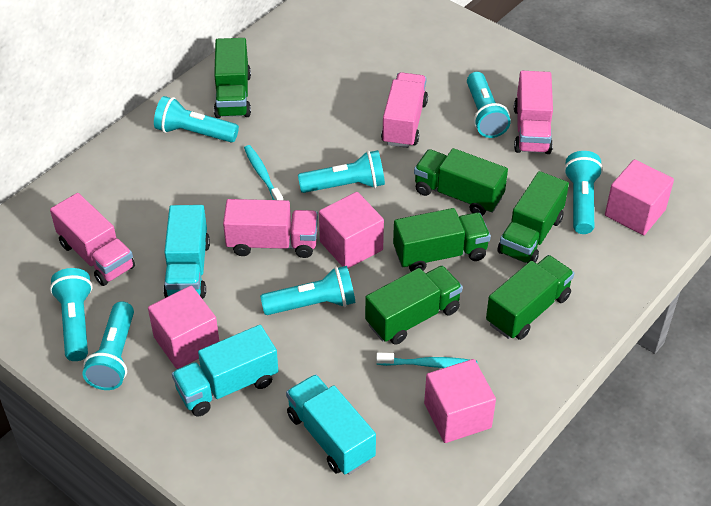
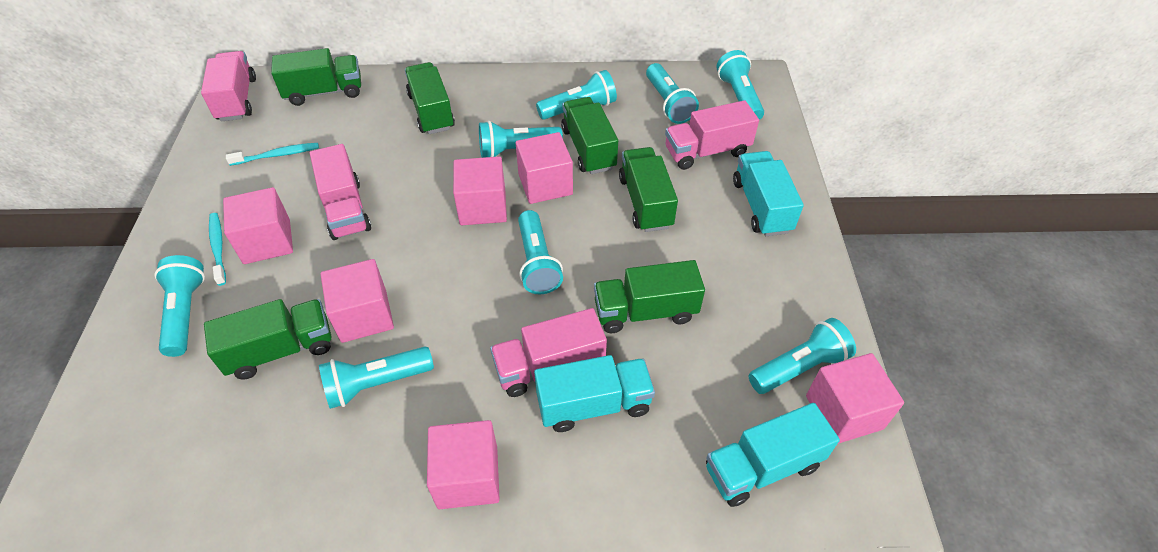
pink cube: [148,286,219,369] [319,192,384,268] [424,359,496,443] [605,159,674,235] = 4 -> [223,187,293,264] [321,259,394,343] [427,420,500,509] [453,157,507,225] [516,132,573,204] [806,353,904,444] = 6
turquoise flashlight: [50,268,93,361] [82,302,134,390] [154,96,239,142] [260,266,355,315] [298,150,385,193] [467,72,511,138] [564,151,603,234] = 7 -> [154,255,205,357] [319,347,434,409] [479,121,563,158] [518,210,563,294] [536,70,617,120] [646,63,699,124] [716,50,764,120] [749,318,856,394] = 8

